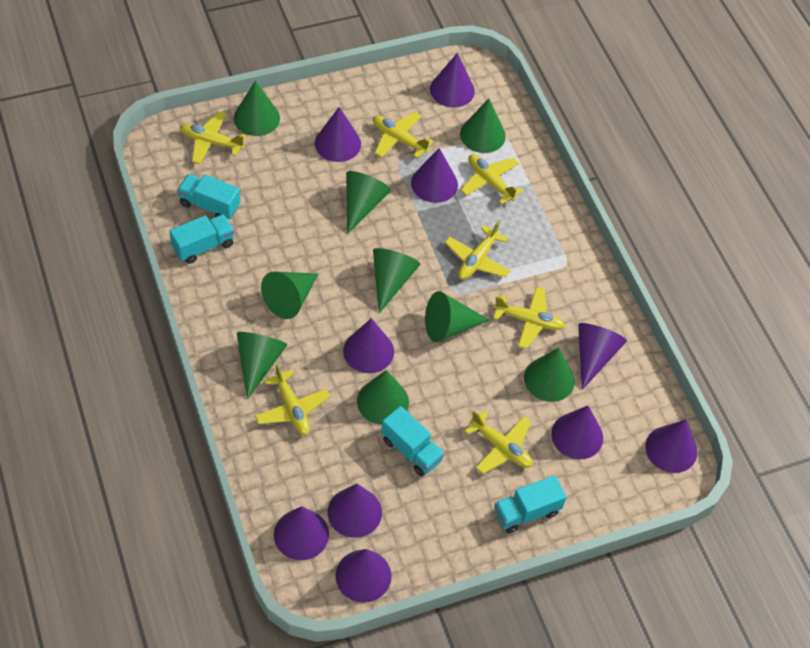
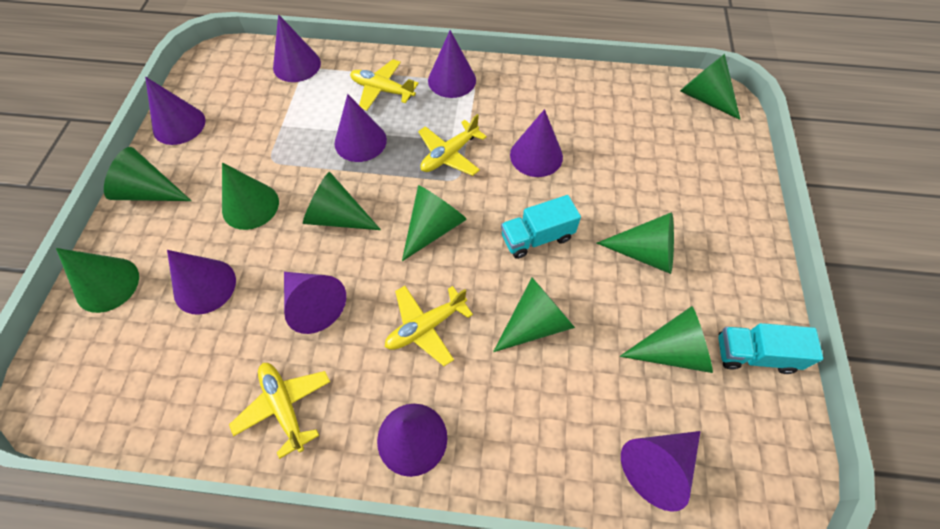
purple cone: [274,506,329,560] [315,107,361,162] [328,484,382,538] [335,549,391,603] [343,318,394,373] [411,148,458,203] [430,53,475,108] [551,406,603,459] [578,323,627,390] [646,419,697,473] = 10 -> [145,77,205,145] [167,250,236,315] [273,14,321,82] [284,272,346,334] [335,94,387,162] [377,404,447,477] [428,30,476,98] [510,109,563,177] [621,431,701,512] = 9
turquoise truck: [169,214,234,264] [177,174,240,219] [381,406,445,476] [494,475,567,534] = 4 -> [501,195,581,259] [718,323,823,374] = 2
yellow plane: [180,111,246,164] [255,364,330,435] [373,112,434,159] [445,221,511,280] [461,154,523,205] [464,411,533,474] [493,287,565,349] = 7 -> [229,363,330,459] [350,59,419,111] [385,286,473,366] [418,114,487,176] = 4

